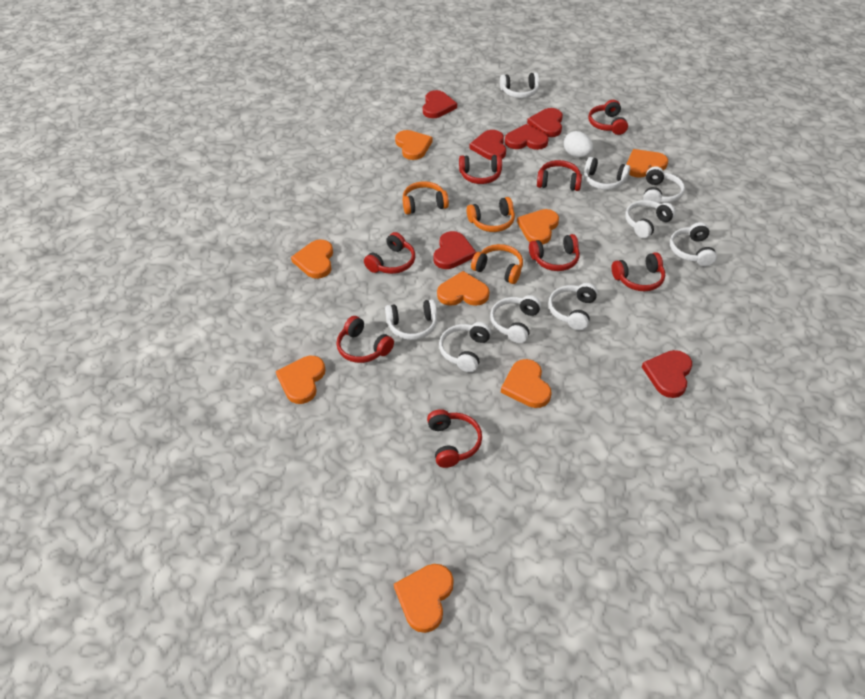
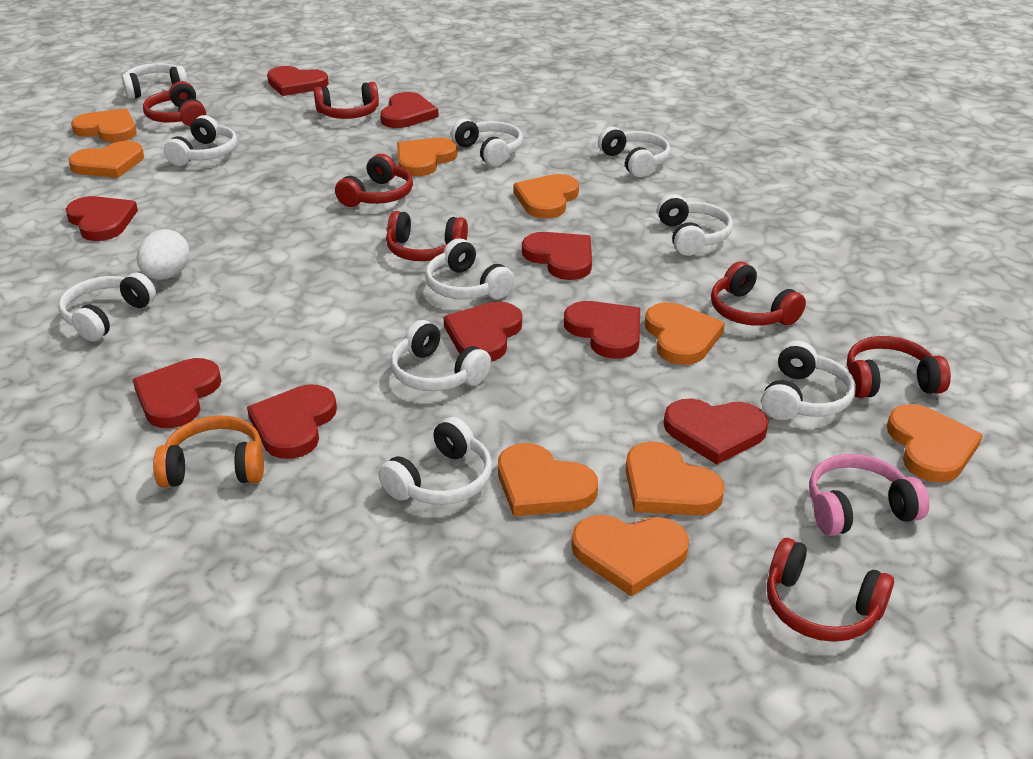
orange headphones: [403,181,449,214] [467,197,515,232] [471,244,523,284] = 3 -> [153,415,264,487] = 1
orange heart: [276,356,326,404] [291,240,333,279] [394,564,453,633] [395,130,433,160] [437,271,489,306] [501,359,552,408] [517,209,559,244] [626,149,668,178] = 8 -> [69,141,144,178] [71,108,137,143] [397,138,457,176] [498,443,598,516] [514,174,579,219] [571,515,689,596] [626,441,725,516] [645,302,725,365] [887,404,983,483] = 9
pink headphones: none = 0 -> [809,454,930,536] = 1
red headphones: [337,316,394,363] [364,232,415,274] [427,409,482,468] [459,155,502,184] [529,234,580,271] [537,160,582,191] [588,100,628,135] [612,252,665,291] = 8 -> [143,81,206,127] [314,82,379,119] [335,154,413,207] [386,211,468,261] [711,261,806,325] [767,538,894,642] [847,336,951,398] = 7
red heart: [423,90,457,118] [434,231,476,269] [469,130,506,160] [505,124,549,150] [527,108,563,137] [642,350,692,398] = 6 -> [66,196,138,241] [133,358,221,428] [247,385,337,459] [267,66,329,96] [380,92,439,128] [444,302,522,362] [522,232,592,280] [564,301,640,359] [664,398,769,465] = 9
white headphones: [385,299,437,340] [439,322,491,372] [490,295,541,343] [500,72,539,98] [548,283,598,330] [584,157,630,190] [625,200,676,239] [643,166,685,203] [670,222,717,266] = 9 -> [58,273,156,341] [122,63,188,99] [164,115,237,166] [378,417,492,505] [390,320,491,391] [425,239,514,299] [451,119,523,166] [598,127,671,177] [657,194,733,256] [761,341,856,420] = 10

